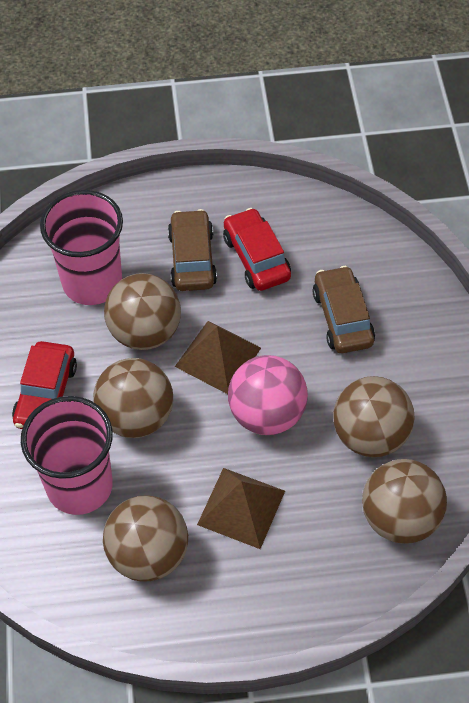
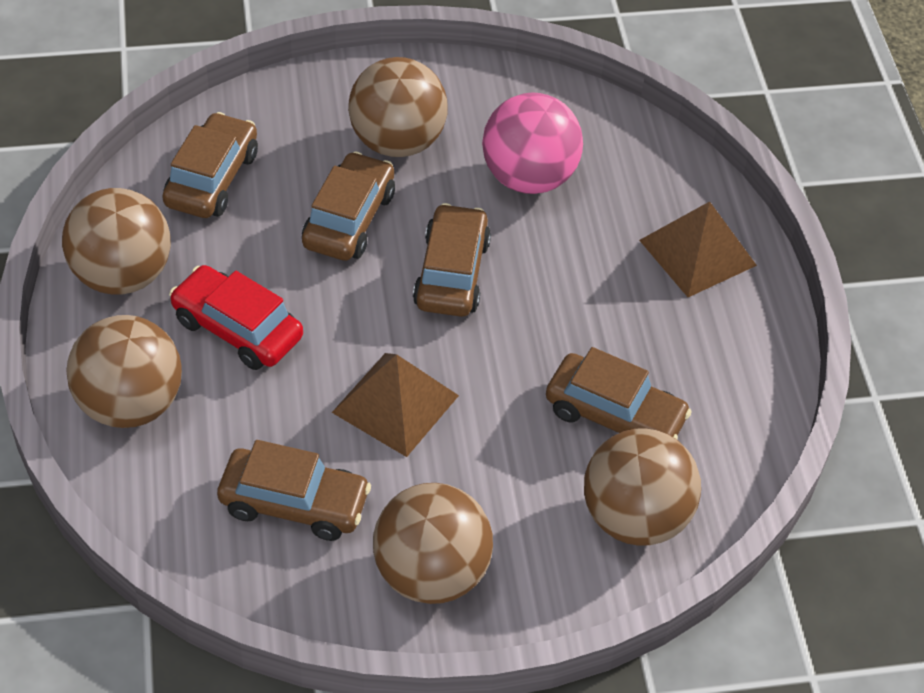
brown car: [168,209,217,291] [313,266,375,353] = 2 -> [162,112,258,218] [217,440,371,541] [302,151,395,261] [413,203,491,317] [546,347,692,439] = 5
pink cup: [21,396,113,515] [40,190,123,305] = 2 -> none = 0
red car: [12,341,77,429] [223,208,291,291] = 2 -> [169,265,303,370] = 1

